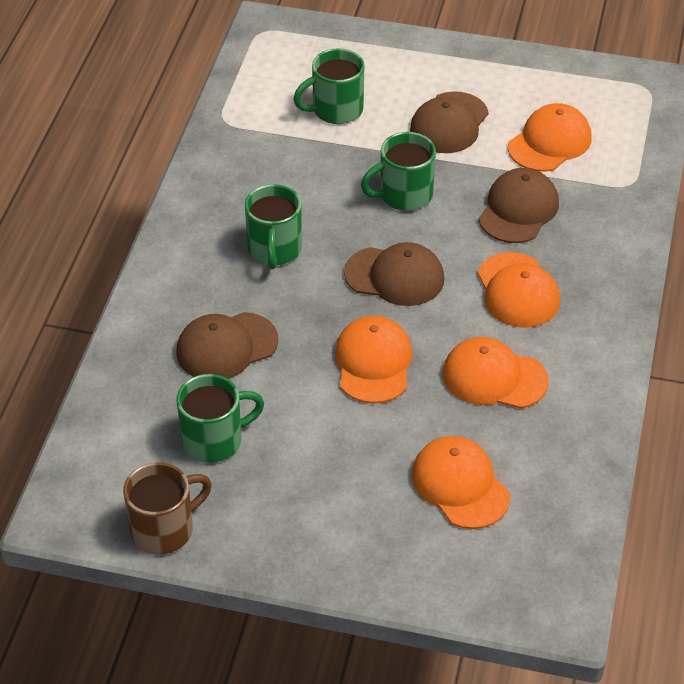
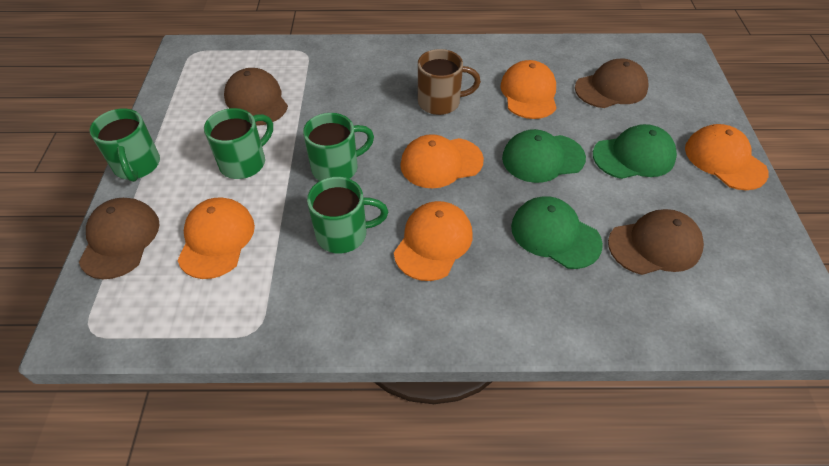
green cap: none = 0 -> [502,129,586,183] [511,196,603,269] [593,124,677,179] = 3

